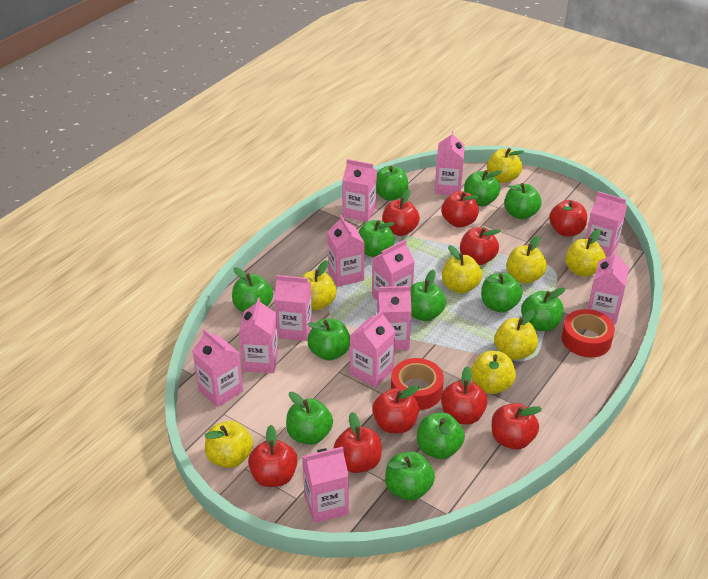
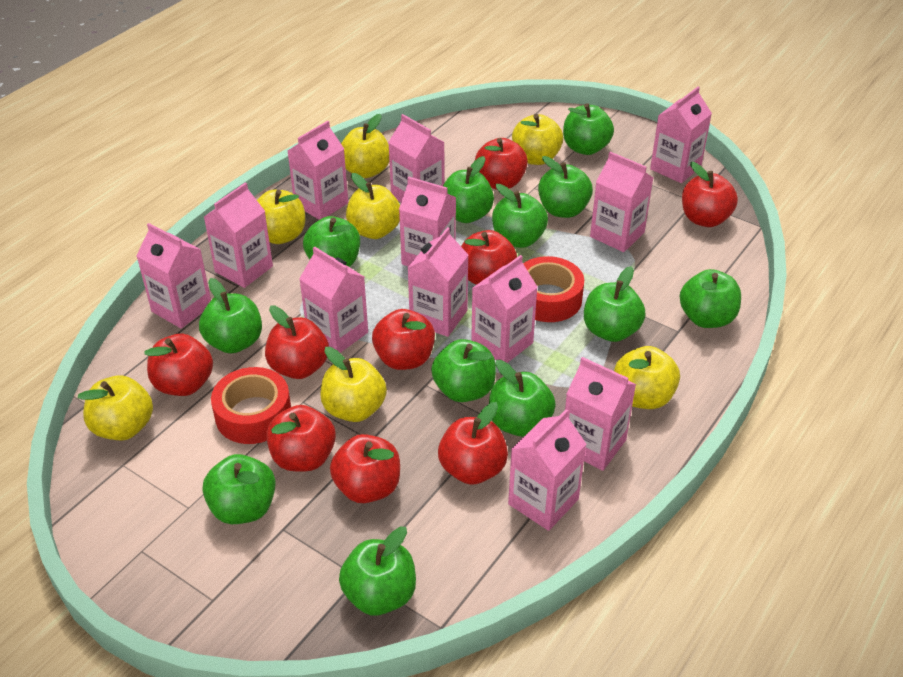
yellow apple: [205,421,253,468] [302,260,337,310] [442,245,482,294] [471,350,516,394] [487,148,524,183] [494,310,538,360] [506,236,547,284] [565,229,606,277] = 8 -> [78,375,153,440] [257,190,305,244] [321,347,387,422] [341,114,389,178] [346,173,400,239] [512,114,563,165] [614,346,680,409] = 7

